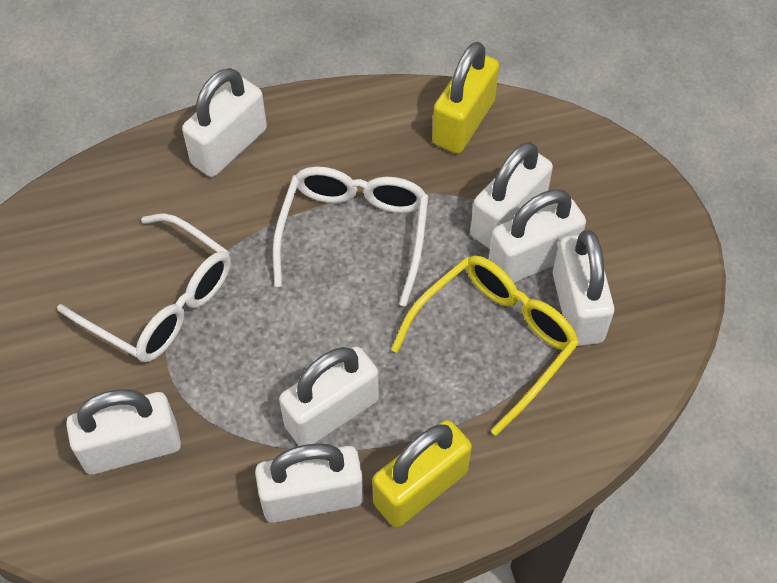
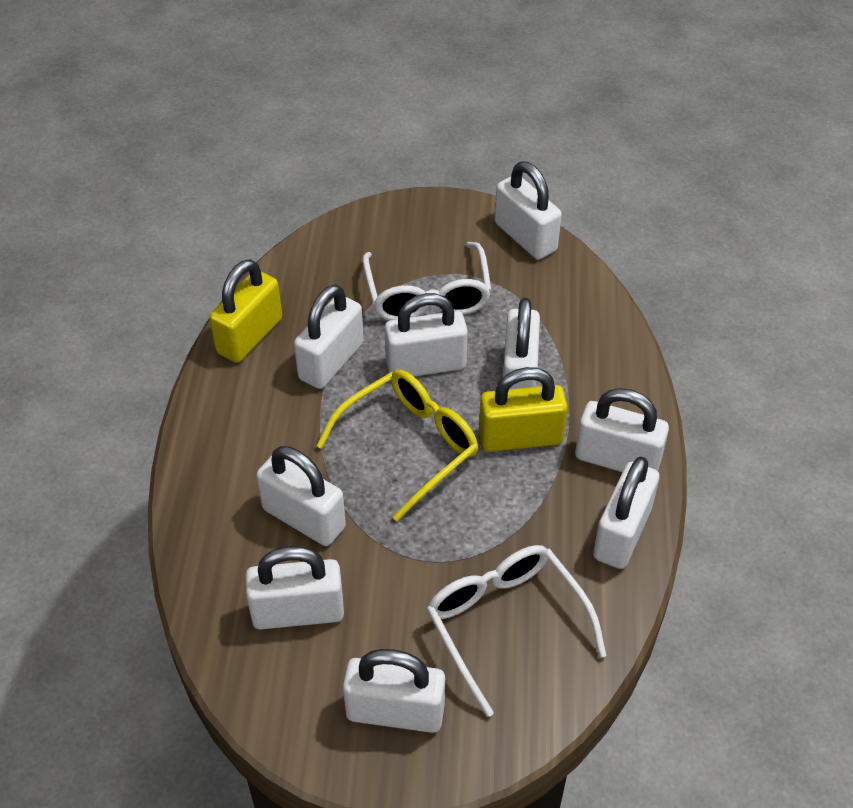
white padlock: [66,389,181,475] [182,68,267,177] [255,443,364,523] [279,346,379,446] [470,142,553,249] [489,189,586,283] [553,230,615,346] = 7 -> [246,546,344,630] [256,446,346,546] [294,285,364,389] [343,649,445,733] [385,293,468,376] [495,161,562,260] [503,298,540,389] [575,388,669,472] [593,456,660,569] = 9

